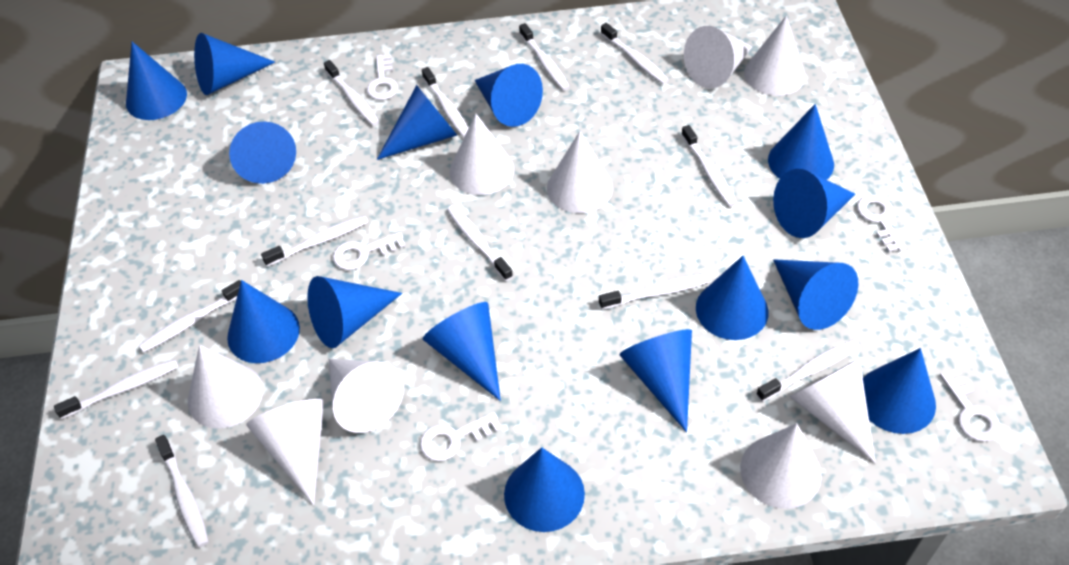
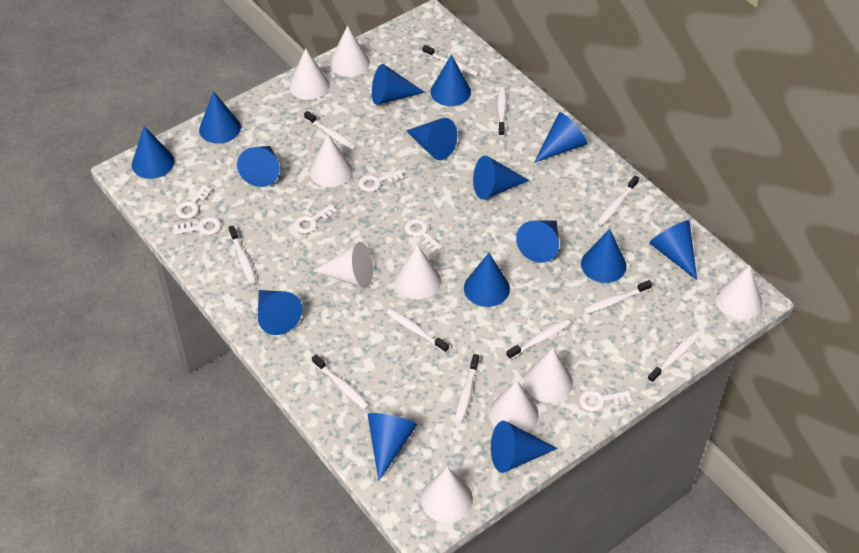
white key: [333,232,405,270] [367,55,398,100] [420,412,501,461] [857,195,906,252] [940,369,1001,442] = 5 -> [173,217,221,235] [176,185,212,219] [294,204,337,234] [358,170,404,192] [405,219,442,252] [579,390,632,412] = 6
white toothbrush: [54,359,178,419] [139,280,241,353] [155,435,209,548] [261,215,368,267] [324,60,379,126] [422,67,468,138] [447,205,513,281] [519,23,570,91] [599,274,711,309] [601,23,669,84] [681,125,737,207] [756,339,859,402] = 12 -> [229,225,256,284] [304,111,357,150] [312,354,369,409] [387,308,449,353] [422,45,479,76] [455,354,479,424] [498,87,507,137] [506,319,570,360] [583,280,652,314] [597,176,639,225] [647,332,699,383] = 11

